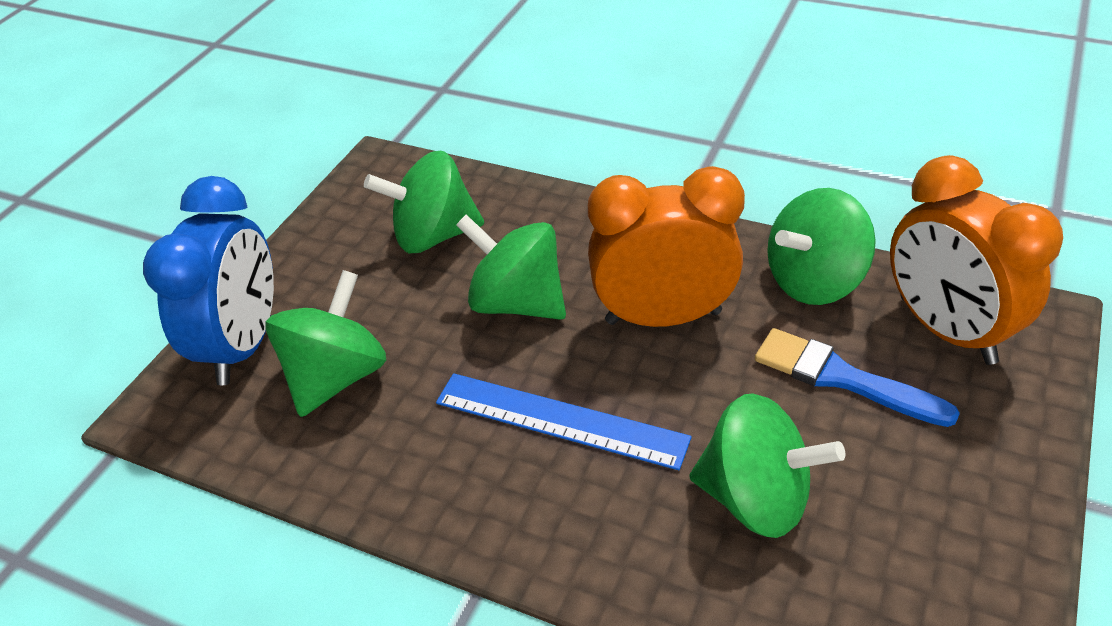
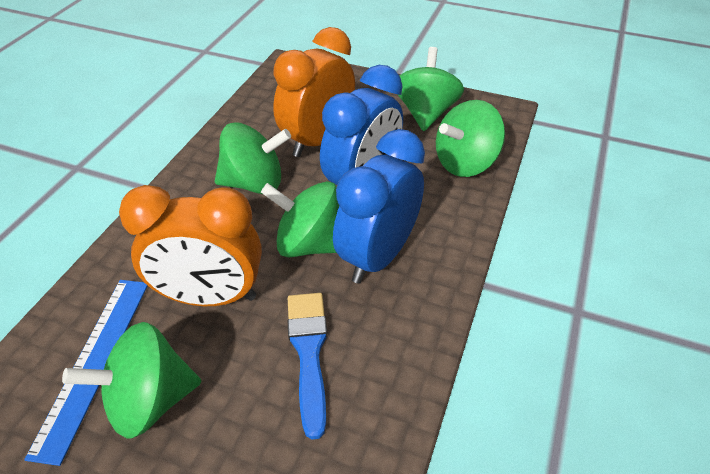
blue clock: [143,176,274,385] = 1 -> [320,65,403,185] [333,129,425,284] = 2

